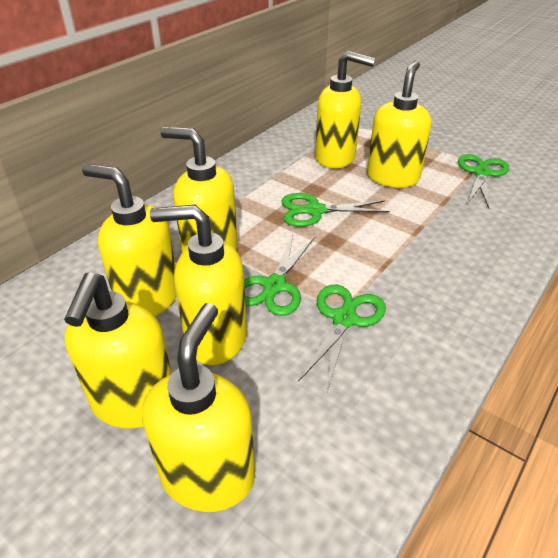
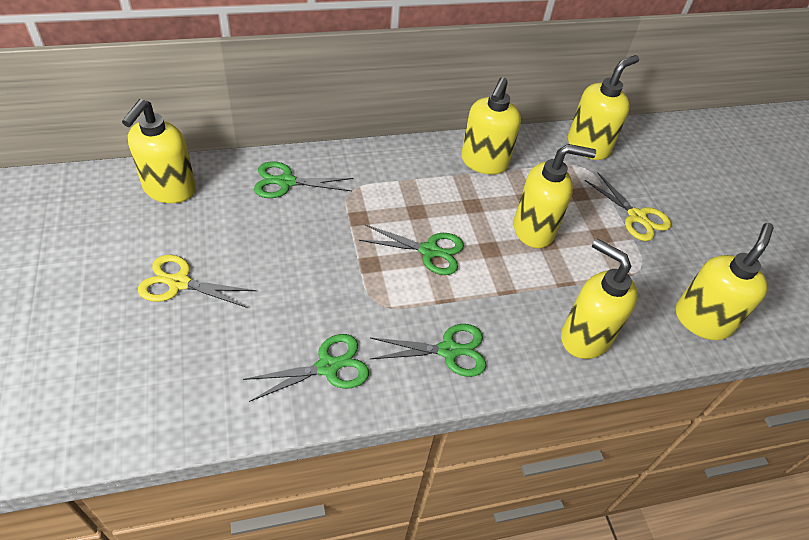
yellow scissors: none = 0 -> [138,255,256,308] [584,173,672,241] = 2
yellow soap dispenser: [64,272,172,429] [82,164,176,316] [142,303,255,512] [150,205,247,365] [160,127,238,253] [315,51,375,169] [367,60,431,188] = 7 -> [122,99,196,203] [461,77,521,174] [514,144,596,248] [561,238,638,359] [568,55,639,160] [676,223,773,340] = 6

